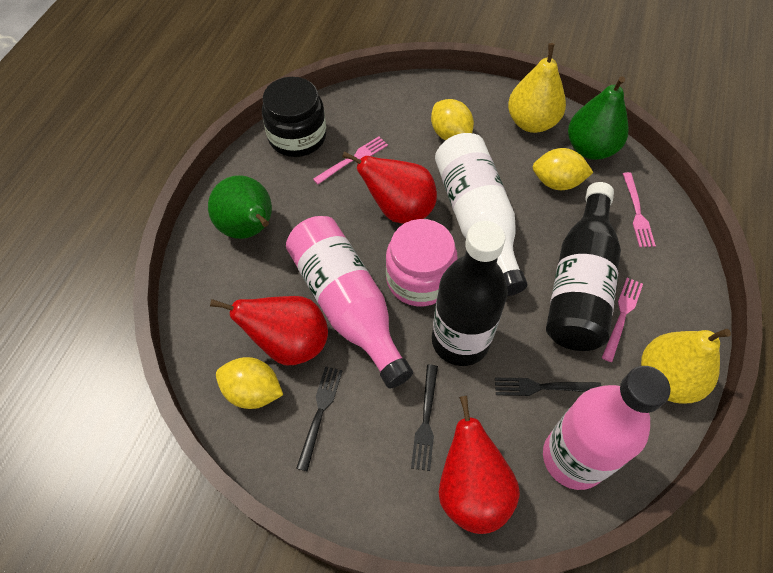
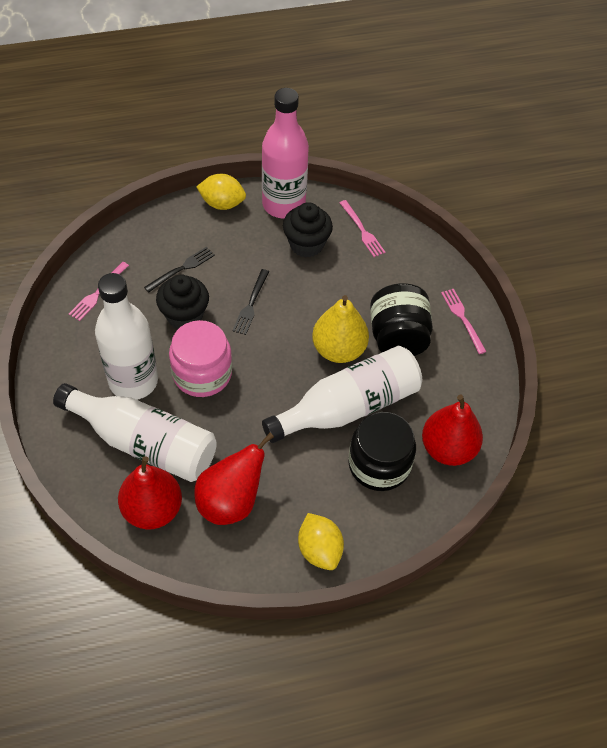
black bottle: [432,221,508,366] [546,182,621,351] = 2 -> none = 0
black cupcake: none = 0 -> [156,274,209,329] [283,202,333,258] = 2
black fork: [296,366,343,471] [411,365,438,471] [495,378,601,396] = 3 -> [144,247,215,292] [233,269,269,335] = 2
black jar: [262,77,326,157] = 1 -> [348,412,416,491] [370,283,433,356] = 2
green pear: [208,175,272,239] [568,76,629,160] = 2 -> none = 0
pink bottle: [286,216,413,388] [543,366,671,490] = 2 -> [262,88,309,219] = 1
white bottle: [435,133,527,296] = 1 -> [53,383,217,482] [95,273,158,400] [262,346,422,443] = 3
yellow lemon: [216,357,283,409] [431,99,474,140] [532,148,594,190] = 3 -> [196,174,246,210] [298,513,344,570] = 2
yellow pear: [508,43,566,133] [641,329,731,404] = 2 -> [312,295,369,363] = 1

